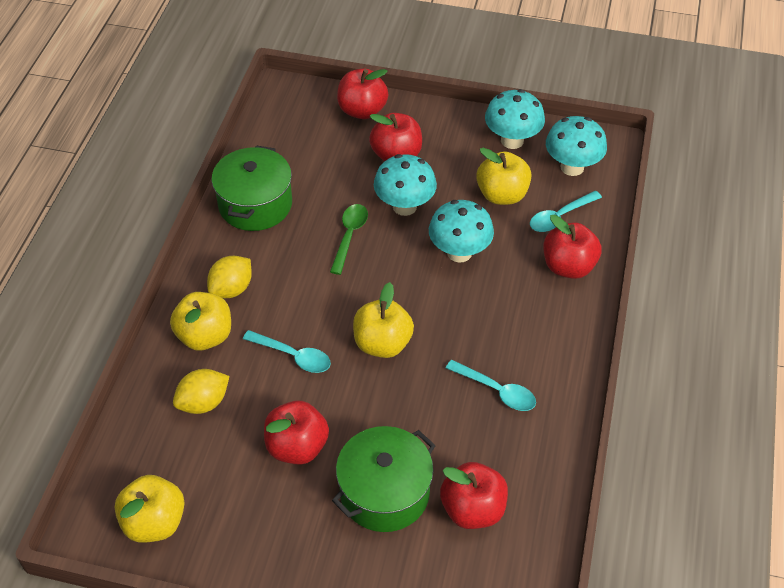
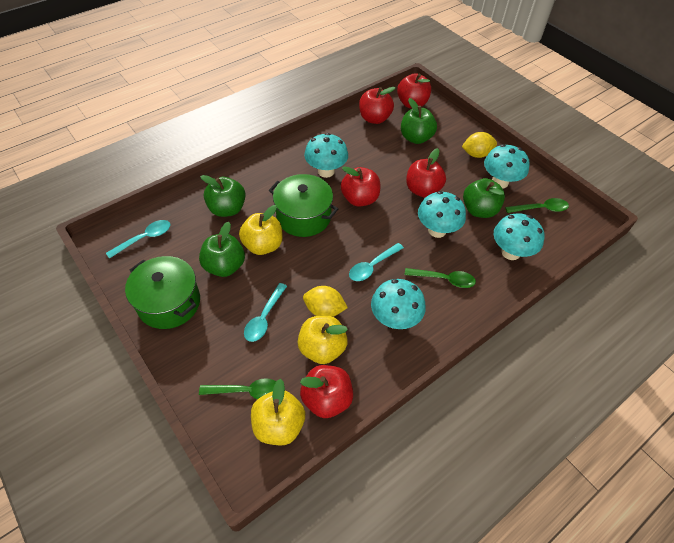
green apple: none = 0 -> [199,222,245,277] [200,175,246,217] [401,98,437,144] [463,178,505,218] = 4
green spoon: [330,204,368,275] = 1 -> [199,378,276,399] [405,268,476,288] [505,198,569,213] = 3
turquoise mushroom: [374,154,437,216] [429,200,494,263] [485,89,545,149] [546,116,607,176] = 4 -> [304,133,348,178] [371,279,426,329] [418,191,466,238] [484,144,530,188] [494,213,544,260] = 5
yellow apple: [115,475,185,543] [170,292,231,351] [353,282,414,358] [476,148,532,205] = 4 -> [239,205,283,255] [251,379,305,445] [297,315,348,364] = 3

